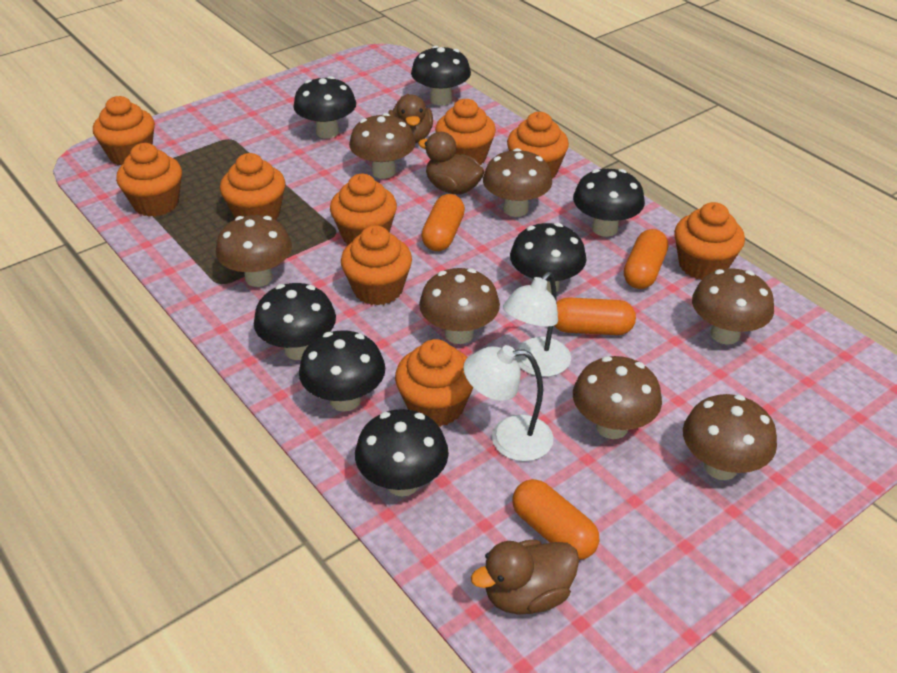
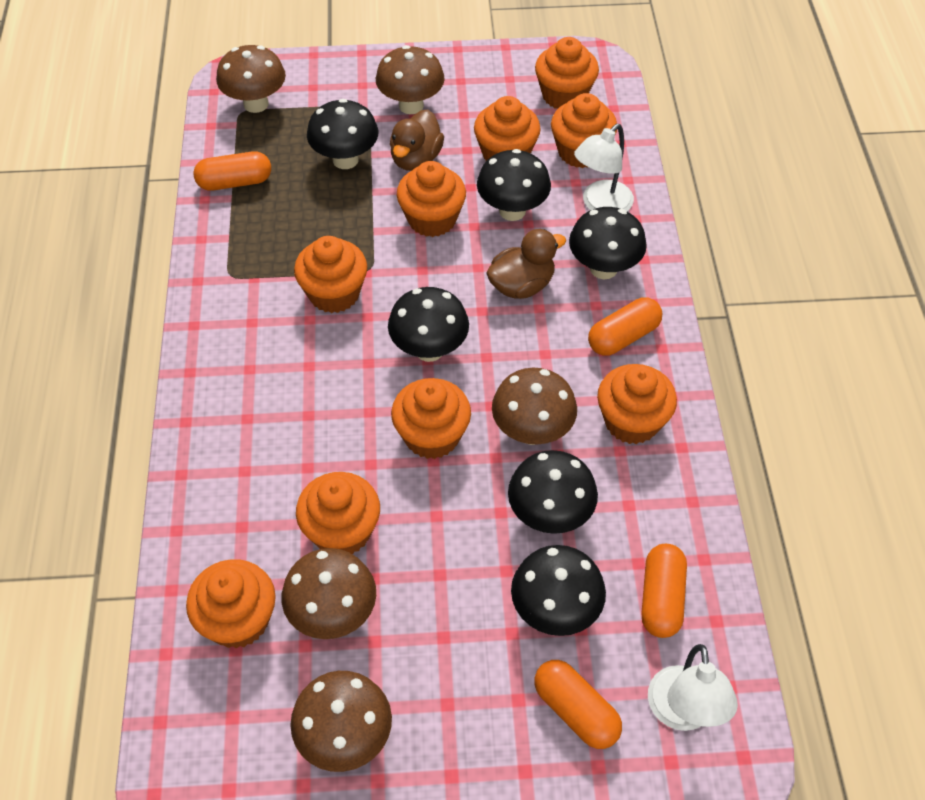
black mushroom: [254,283,336,360] [293,76,356,139] [299,330,385,412] [355,409,449,496] [411,46,471,105] [510,223,586,293] [573,169,645,237] = 7 -> [307,99,378,169] [388,287,469,362] [477,149,551,221] [508,450,598,534] [511,545,606,636] [569,207,647,279] = 6
brown duck: [388,94,433,143] [418,132,484,195] [471,540,579,615] = 3 -> [390,109,444,171] [486,229,566,299] = 2
brown mushroom: [216,215,292,287] [349,113,416,179] [419,268,500,344] [483,148,552,217] [573,356,662,439] [683,394,777,480] [692,268,774,345] = 7 -> [216,45,286,113] [282,548,376,639] [290,671,392,772] [376,45,445,114] [492,368,577,445] = 5

